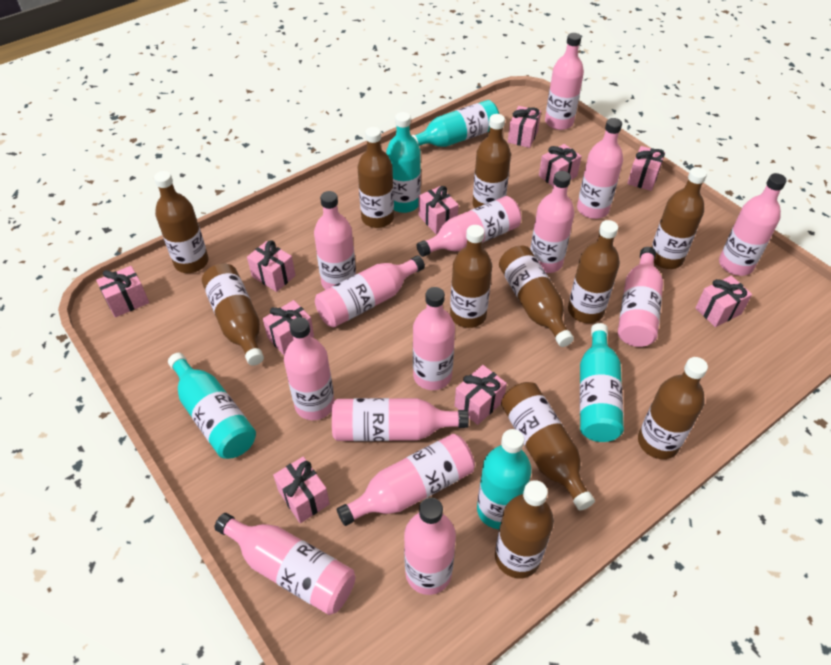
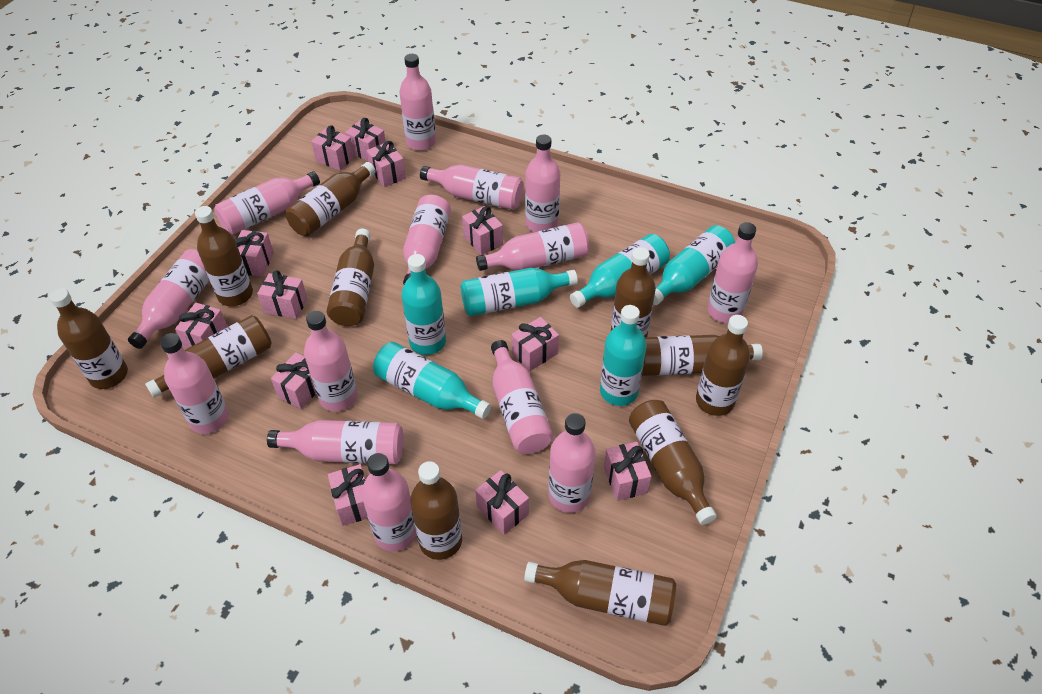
pink gift: [96,266,149,317] [247,240,296,292] [263,300,314,355] [273,456,330,523] [418,186,459,234] [455,365,507,425] [508,106,541,148] [539,144,582,186] [627,146,665,191] [696,276,752,327] = 10 -> [175,303,228,349] [235,230,274,277] [257,270,308,319] [271,352,316,409] [311,125,354,171] [328,464,368,526] [345,118,386,161] [367,141,406,187] [462,206,503,255] [475,470,529,535] [511,317,559,371] [604,442,651,501] = 12
turquoise bottle: [168,353,256,459] [386,112,421,213] [411,100,499,147] [477,429,532,529] [580,323,624,442] = 5 -> [373,342,491,419] [401,254,446,355] [461,268,578,316] [570,234,670,308] [600,305,646,406] [653,225,735,305] = 6

